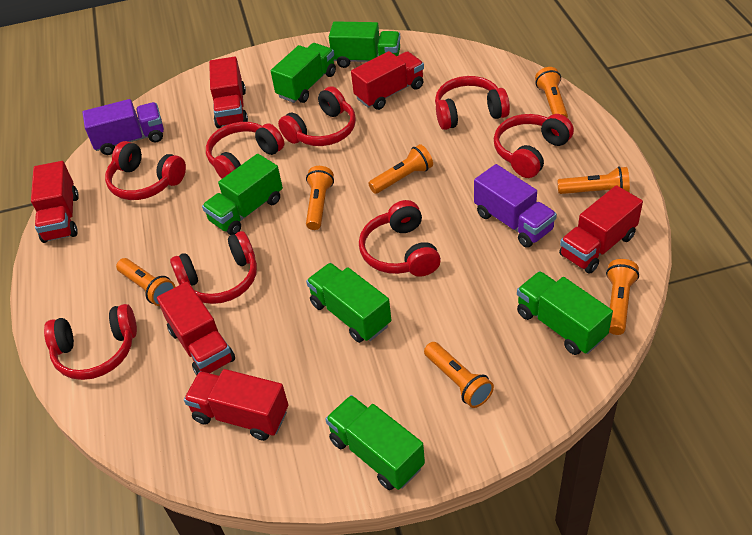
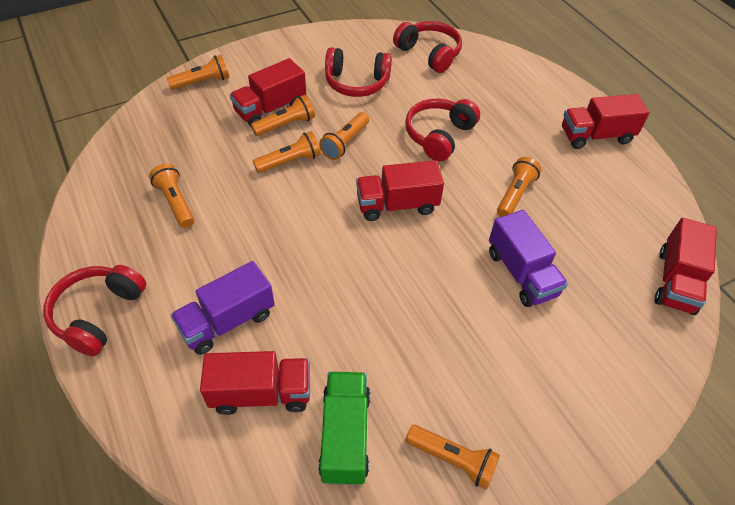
green truck: [202,154,283,235] [271,43,336,103] [306,263,391,343] [325,395,425,490] [329,21,401,68] [517,271,613,355] = 6 -> [318,372,371,485] = 1
red headphones: [44,304,137,380] [105,141,186,200] [170,231,257,304] [206,122,284,179] [278,86,356,146] [359,200,441,277] [435,76,510,130] [494,114,574,178] = 8 -> [43,265,146,356] [325,47,392,97] [393,21,462,73] [405,99,480,162] = 4
red truck: [31,161,79,243] [157,282,235,376] [184,369,289,441] [209,57,248,128] [351,51,424,110] [559,185,643,274] = 6 -> [200,351,310,415] [230,58,306,126] [356,160,444,221] [562,94,650,149] [655,218,717,315] = 5

